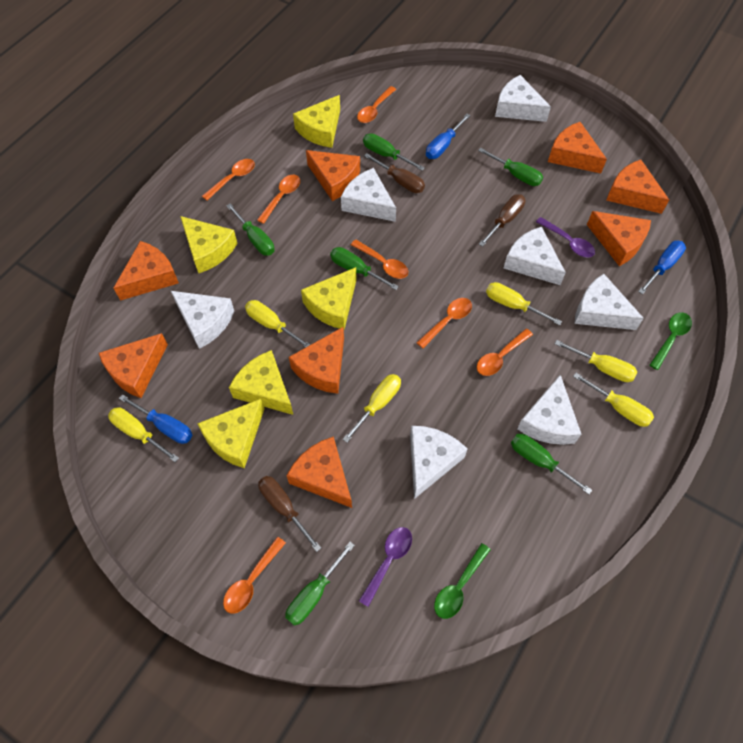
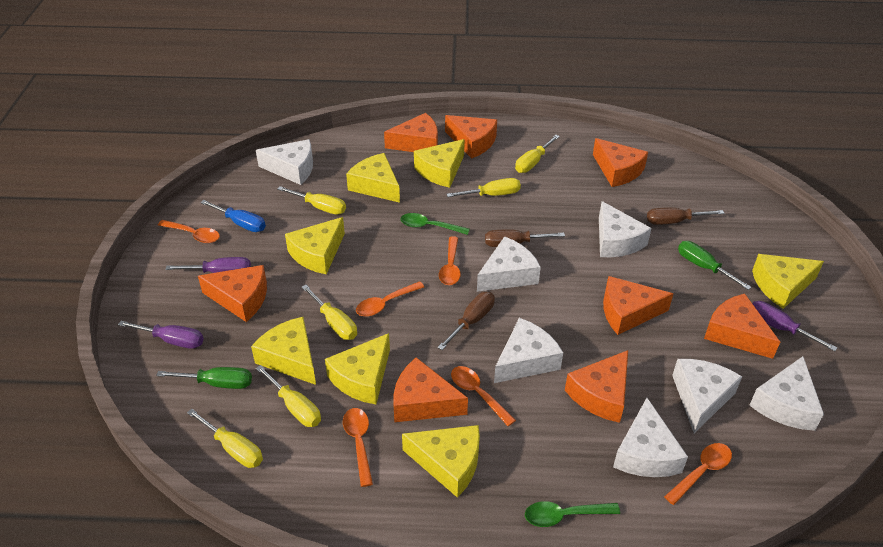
blue screwdriver: [119,394,192,444] [426,114,471,159] [638,241,686,294] = 3 -> [200,200,266,232] = 1
green screwdriver: [227,203,274,256] [285,542,355,626] [330,247,399,290] [363,133,425,171] [478,148,543,186] [511,434,592,494] = 6 -> [156,367,252,389] [678,241,752,290] = 2
orange spoon: [202,159,255,201] [223,537,286,614] [257,175,300,224] [351,240,408,279] [357,86,396,123] [416,298,472,348] [477,329,533,376] = 7 -> [158,220,220,243] [343,408,373,487] [356,281,424,317] [439,236,461,285] [451,366,516,426] [664,443,732,505] = 6
purple screwdriver: none = 0 -> [118,321,204,349] [165,257,251,273] [752,301,837,351] = 3
purple spoon: [359,527,412,607] [536,217,595,258] = 2 -> none = 0
yellow cheese: [180,216,238,273] [197,399,265,468] [229,350,293,415] [293,95,340,148] [301,267,357,330] = 5 -> [251,317,316,385] [285,217,345,274] [325,333,390,404] [346,153,400,203] [402,425,480,498] [414,139,465,188] [752,254,824,309] = 7

